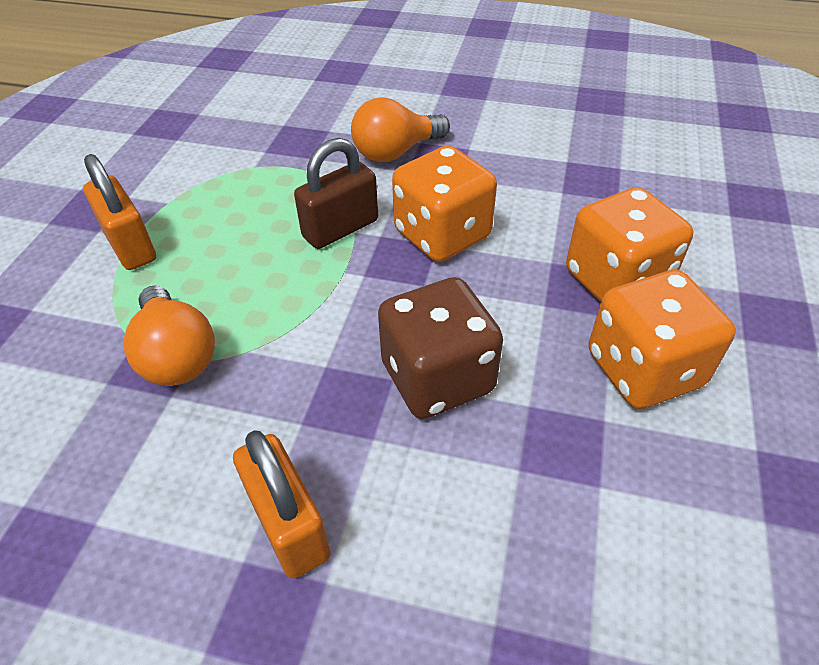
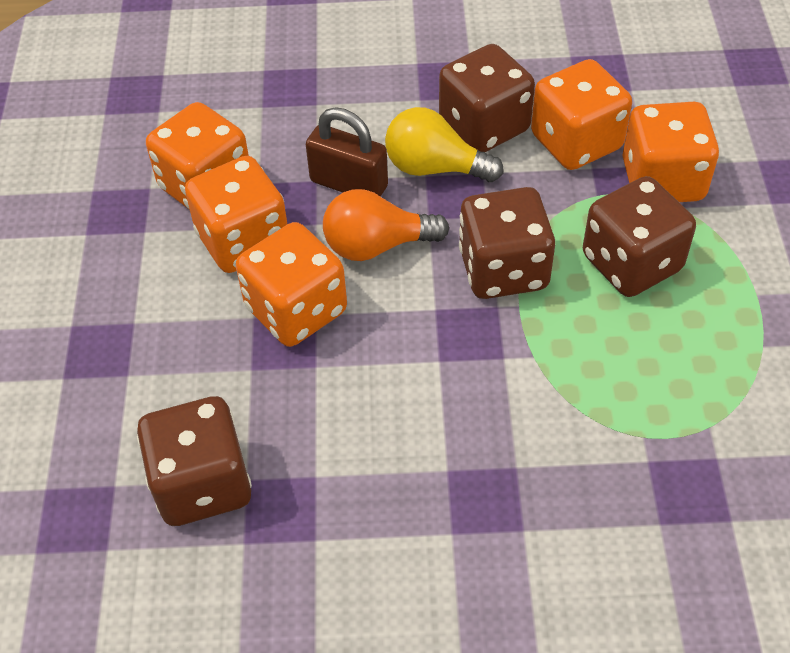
brown dice: [378,277,503,419] = 1 -> [137,396,252,526] [439,44,535,152] [459,187,555,299] [583,176,696,297] = 4
orange dice: [392,145,497,262] [566,187,693,302] [589,270,736,409] = 3 -> [146,102,249,210] [185,156,287,273] [236,222,347,347] [531,59,632,170] [622,102,719,202] = 5
orange light bulb: [123,285,215,386] [351,97,450,162] = 2 -> [323,189,449,261] = 1
orange padlock: [83,154,156,270] [233,430,331,579] = 2 -> none = 0
yellow light bulb: none = 0 -> [385,107,504,182] = 1

